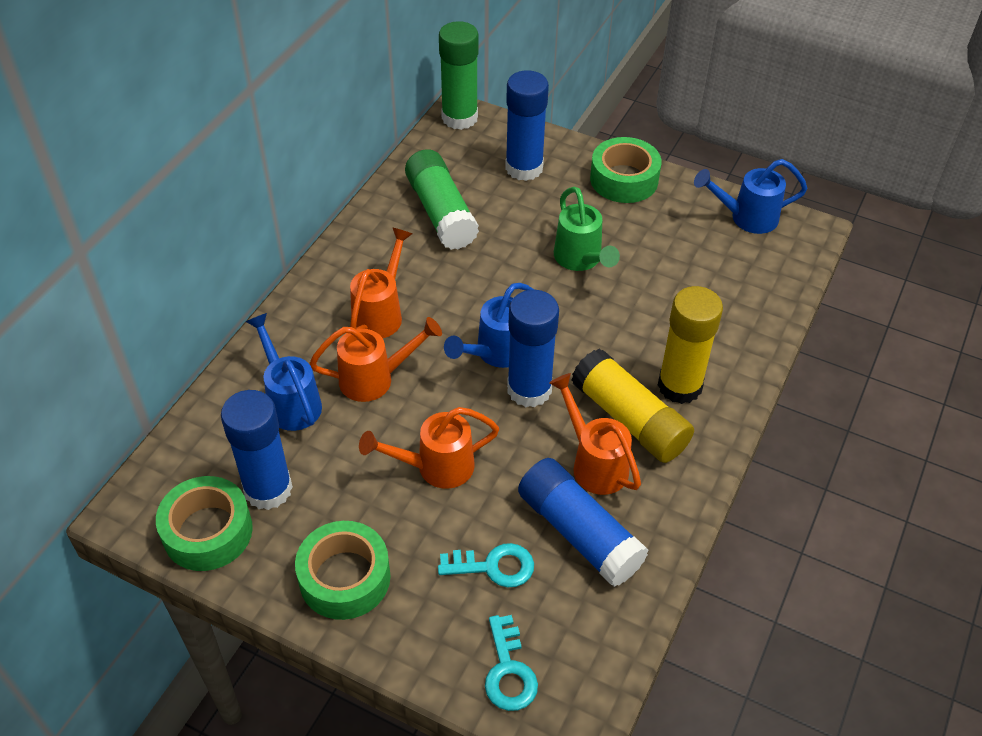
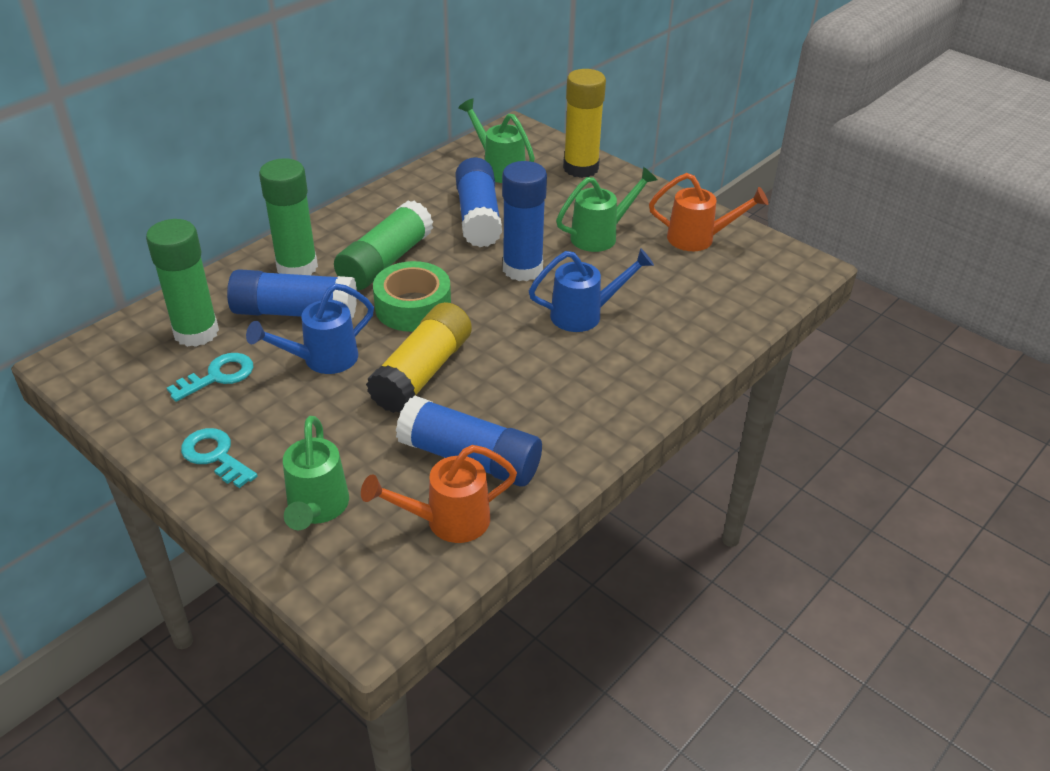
blue watering can: [245,313,322,431] [444,283,534,368] [694,159,808,234] = 3 -> [246,283,374,374] [529,248,654,332] = 2
green glue stick: [405,149,479,250] [439,21,479,130] = 2 -> [146,219,219,347] [259,158,318,275] [334,200,433,290] = 3
green tape: [156,476,253,571] [295,521,390,620] [590,137,662,203] = 3 -> [373,261,451,332] = 1
green watering can: [554,187,620,271] = 1 -> [283,416,349,530] [458,98,535,183] [556,167,657,252] = 3
orange watering can: [309,317,442,402] [350,227,412,338] [359,407,499,489] [549,373,641,495] = 4 -> [361,445,517,543] [649,173,768,251] = 2

